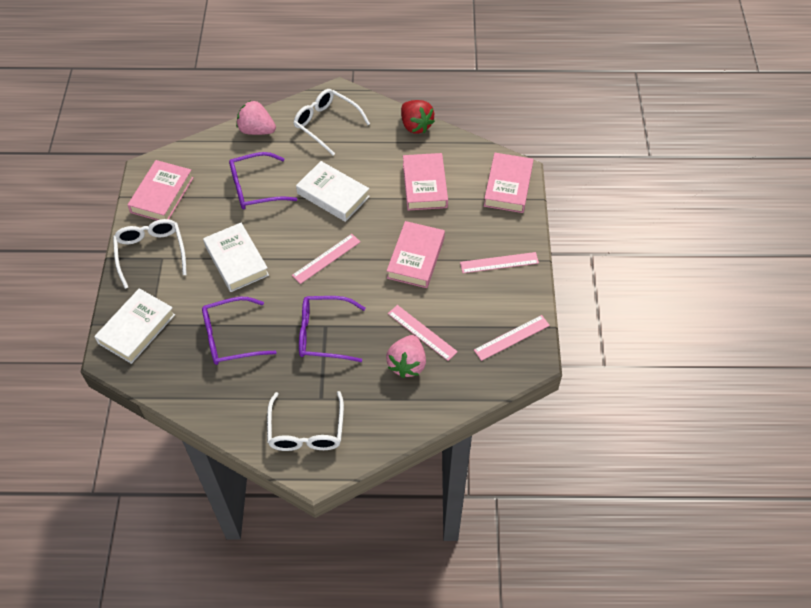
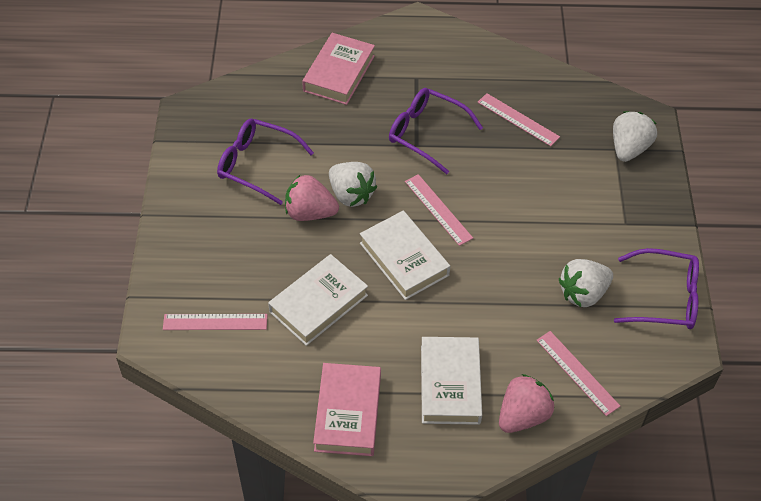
pink book: [128,160,194,220] [387,221,445,288] [403,153,448,210] [484,153,533,213] = 4 -> [302,33,375,105] [313,363,381,456] = 2
red strawberry: [401,100,435,134] = 1 -> none = 0
white glasses: [113,219,187,289] [267,391,344,451] [294,89,370,155] = 3 -> none = 0
white strawberry: none = 0 -> [329,162,377,207] [559,259,613,307] [613,111,657,162] = 3

